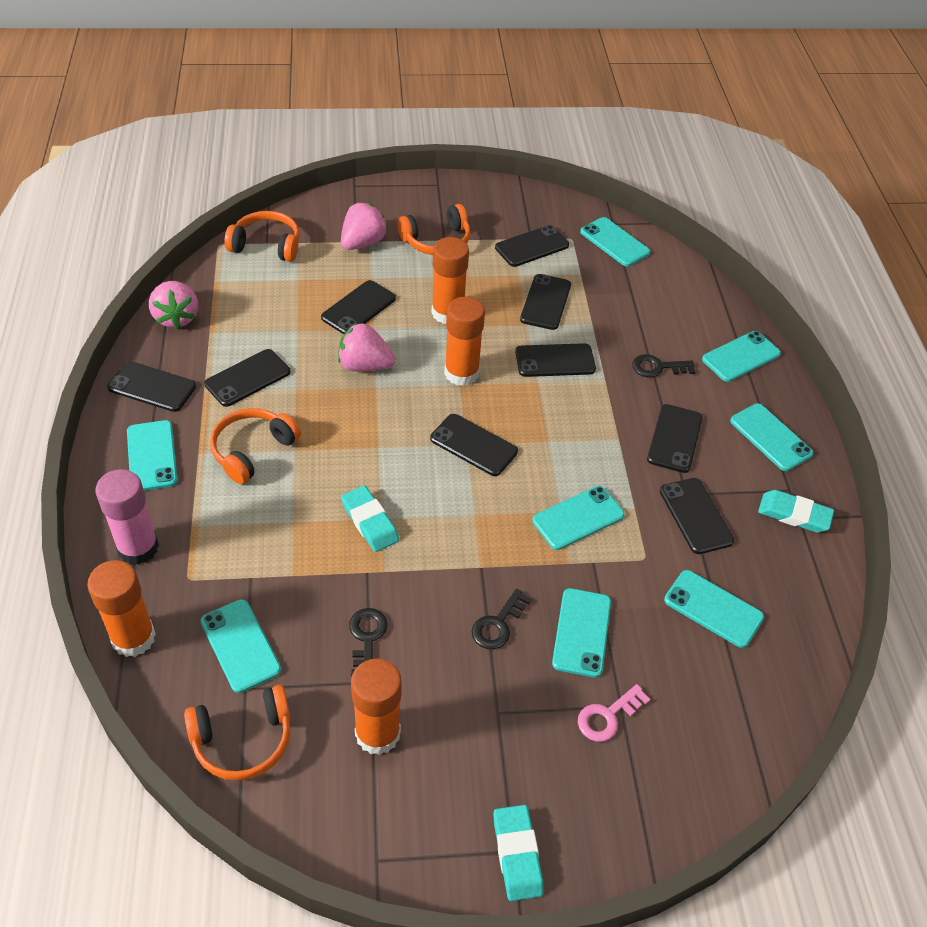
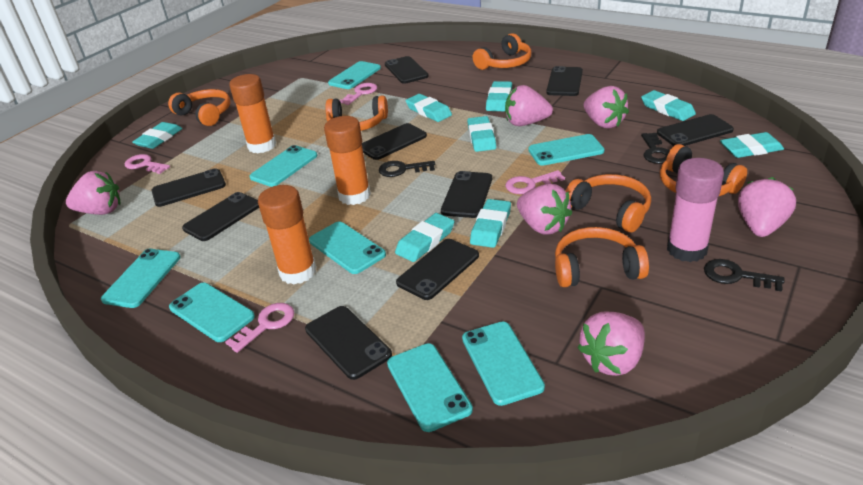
orange glue stick: [87,560,156,657] [351,658,402,755] [431,237,469,324] [444,297,485,386] = 4 -> [229,74,276,153] [258,185,316,284] [324,116,371,205] = 3
orange headphones: [184,685,290,781] [210,408,301,484] [224,211,300,262] [397,204,470,255] = 4 -> [168,89,230,126] [325,96,388,131] [473,33,532,70] [555,227,649,287] [566,174,651,232] [660,144,747,197] = 6
pink key: [578,684,651,741] = 1 -> [125,154,170,174] [225,303,294,353] [340,83,377,105] [505,170,565,194] = 4
pink strawberry: [149,281,198,329] [338,323,395,371] [341,203,387,250] = 3 -> [66,171,120,215] [505,85,553,126] [517,184,572,235] [577,311,645,376] [584,86,629,129] [738,177,796,237] = 6
turquoise eraser: [341,486,399,552] [493,805,544,901] [758,490,834,533] = 3 -> [132,122,183,149] [395,213,454,262] [406,94,452,122] [467,116,496,152] [470,199,511,248] [486,81,512,111] [641,90,696,121] [720,132,784,158] = 8

